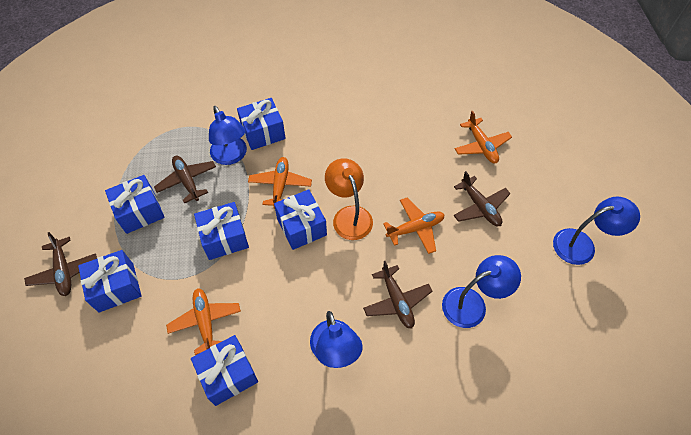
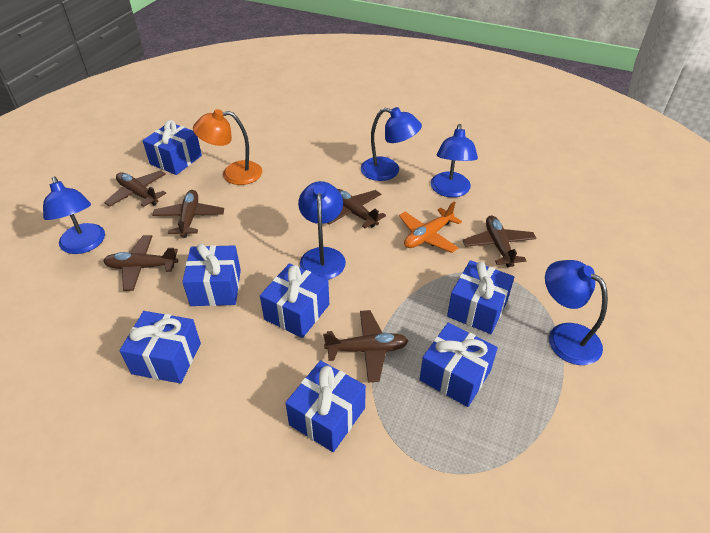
blue gift: [78,250,142,313] [105,175,165,234] [191,335,258,406] [194,202,249,260] [237,98,286,150] [274,189,327,250] = 6 -> [120,311,201,384] [142,120,202,175] [182,243,241,306] [260,263,329,338] [285,360,366,452] [419,322,498,407] [447,260,514,334] = 7
blue lamp: [209,106,247,165] [310,311,363,368] [442,255,521,328] [553,197,640,265] = 4 -> [43,177,105,254] [298,181,346,280] [361,107,422,181] [431,124,478,197] [545,260,608,365] = 5
brown plane: [24,232,97,296] [154,156,216,203] [363,261,433,329] [453,171,511,226] = 4 -> [103,235,178,291] [104,170,166,207] [152,190,224,238] [323,310,408,382] [328,189,386,229] [463,215,537,267] = 6
orange plane: [166,288,241,355] [248,157,312,209] [383,198,444,254] [455,111,512,164] = 4 -> [399,201,462,253] = 1

